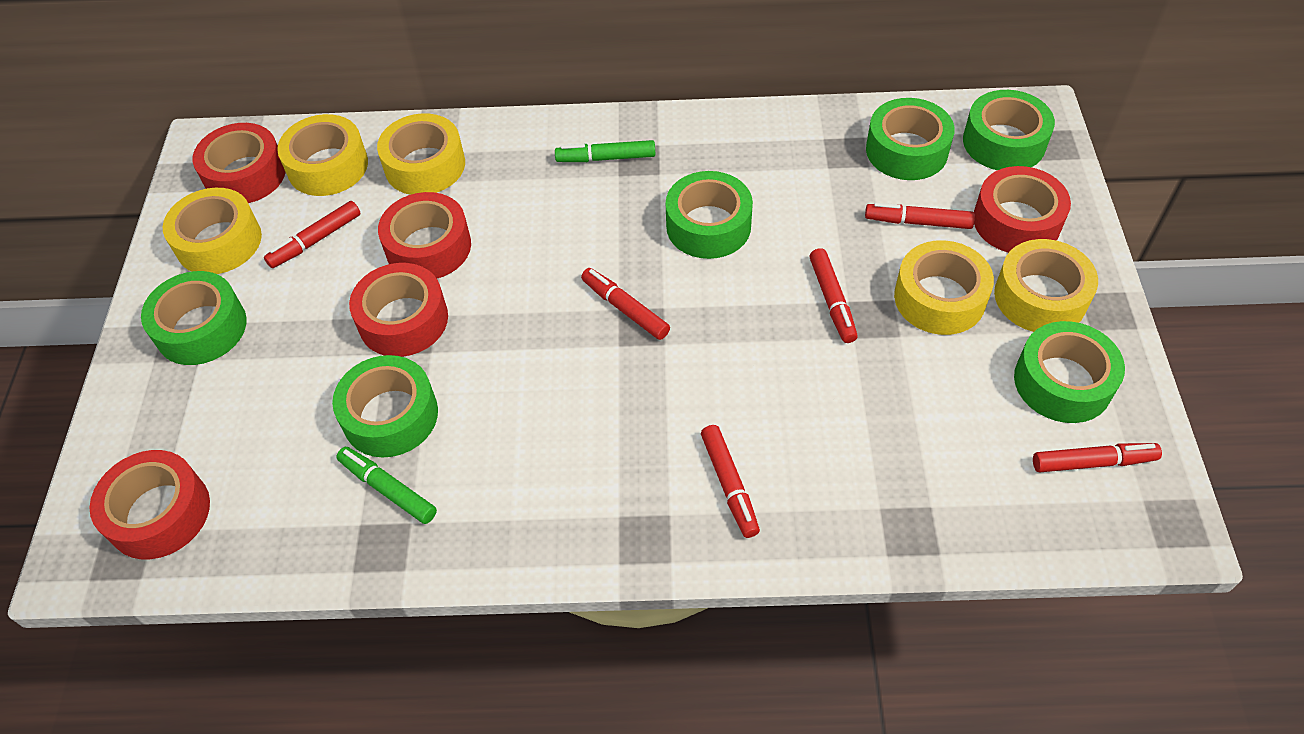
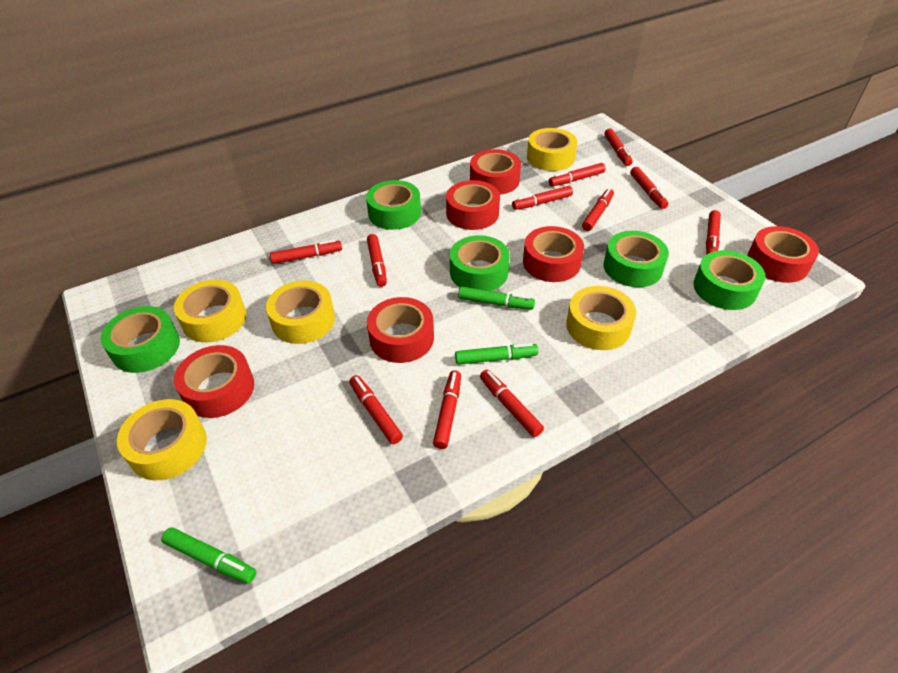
green marker: [336,447,437,524] [555,140,655,162] = 2 -> [161,527,256,584] [455,343,539,365] [458,287,535,310] = 3
green tape: [141,271,247,365] [332,355,438,457] [666,171,753,259] [866,98,955,180] [963,90,1055,170] [1014,321,1125,423] = 6 -> [101,306,180,373] [366,180,421,230] [450,235,510,291] [603,231,669,287] [693,250,766,310] = 5
red marker: [264,201,361,268] [581,268,670,340] [701,425,760,538] [809,248,858,343] [865,203,975,229] [1033,443,1162,472] = 6 -> [270,239,342,264] [349,375,403,444] [367,234,387,287] [433,370,461,449] [480,370,544,437] [512,186,573,210] [549,163,606,186] [582,188,614,231] [605,128,633,166] [630,167,669,209] [706,210,721,255] = 11
red tape: [90,450,210,559] [192,123,286,203] [349,263,448,357] [378,192,471,278] [974,166,1071,253] = 5 -> [174,345,254,418] [367,297,434,363] [446,180,500,230] [470,149,521,195] [523,226,584,282] [747,226,819,283] = 6

